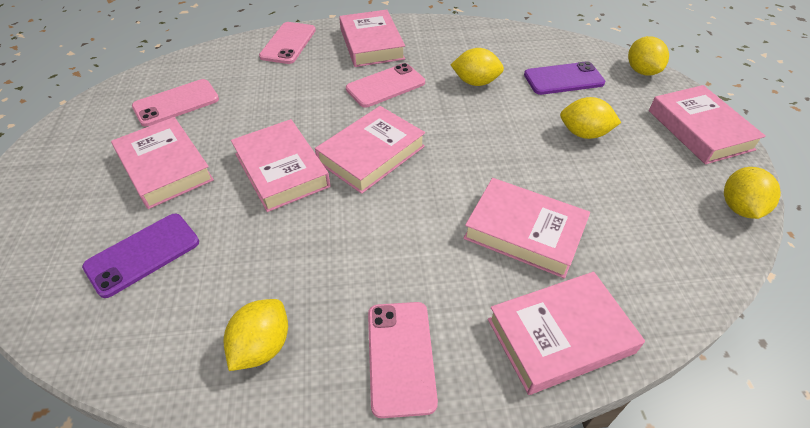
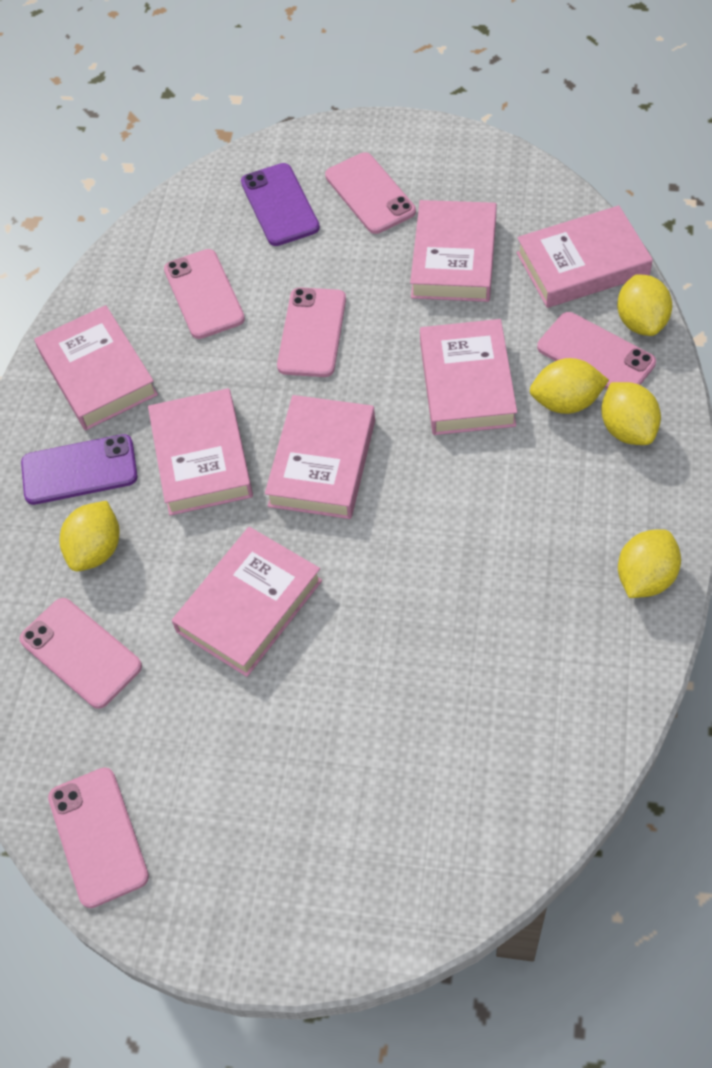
pink phone: [132,79,219,127] [259,22,316,64] [346,63,425,108] [368,302,438,418] = 4 -> [20,598,142,709] [48,767,149,908] [164,249,245,339] [277,287,346,377] [325,152,416,234] [537,312,656,389] = 6

